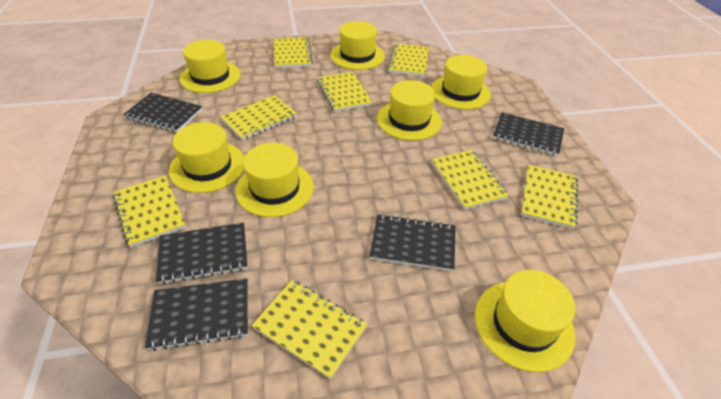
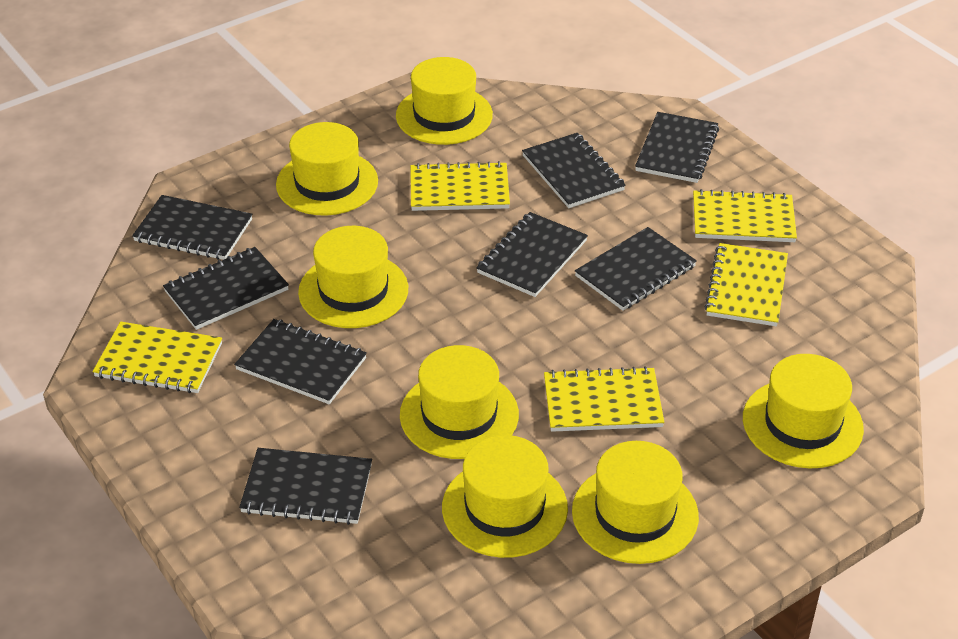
black notebook: [123,93,203,132] [145,278,248,351] [156,223,248,284] [370,214,456,271] [493,112,564,156] = 5 -> [132,195,252,260] [163,247,289,330] [234,319,367,404] [239,448,372,525] [476,212,588,297] [522,133,626,208] [575,227,697,311] [635,112,719,183] = 8
yellow notebook: [113,176,186,248] [221,95,297,140] [252,280,367,379] [274,38,313,68] [317,72,372,112] [388,43,429,76] [432,150,509,210] [521,165,578,229] = 8 -> [93,322,222,393] [410,161,510,211] [544,366,664,432] [693,189,797,242] [704,243,788,326] = 5

